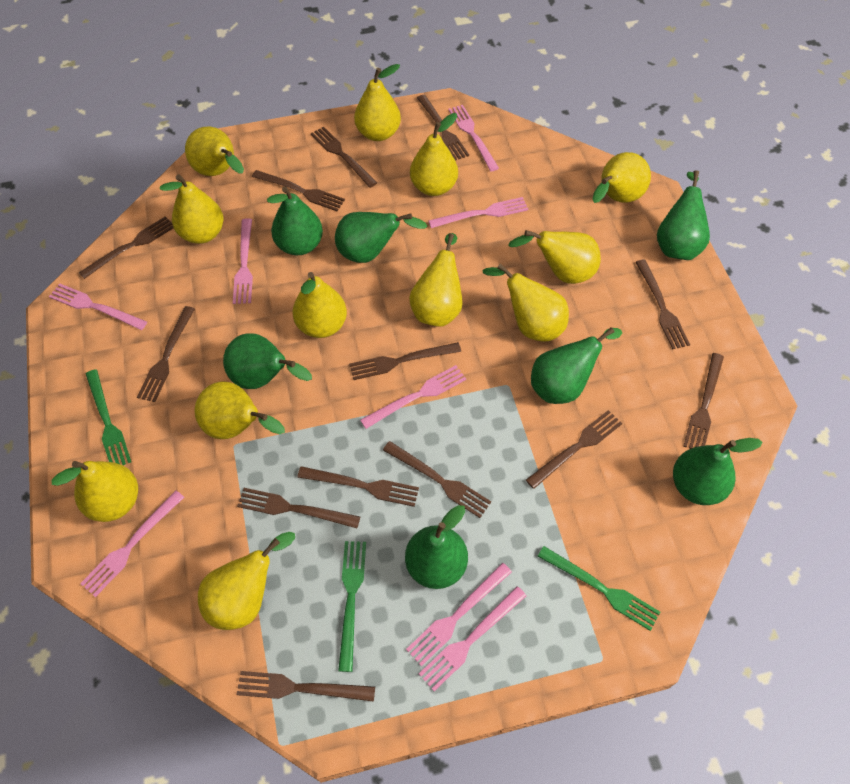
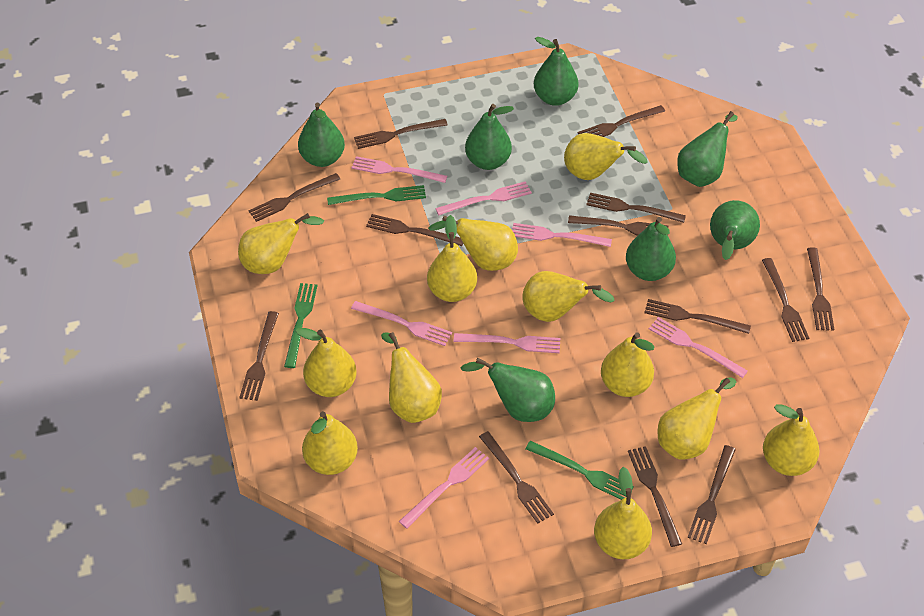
pink fork: [49,283,147,330] [80,490,184,597] [233,218,253,304] [360,365,466,429] [406,563,512,667] [419,586,526,691] [428,197,528,228] [448,105,499,171] = 8 -> [351,156,447,183] [351,301,452,346] [399,447,489,529] [435,181,532,215] [454,333,560,353] [512,223,612,247] [649,317,748,378] = 7

